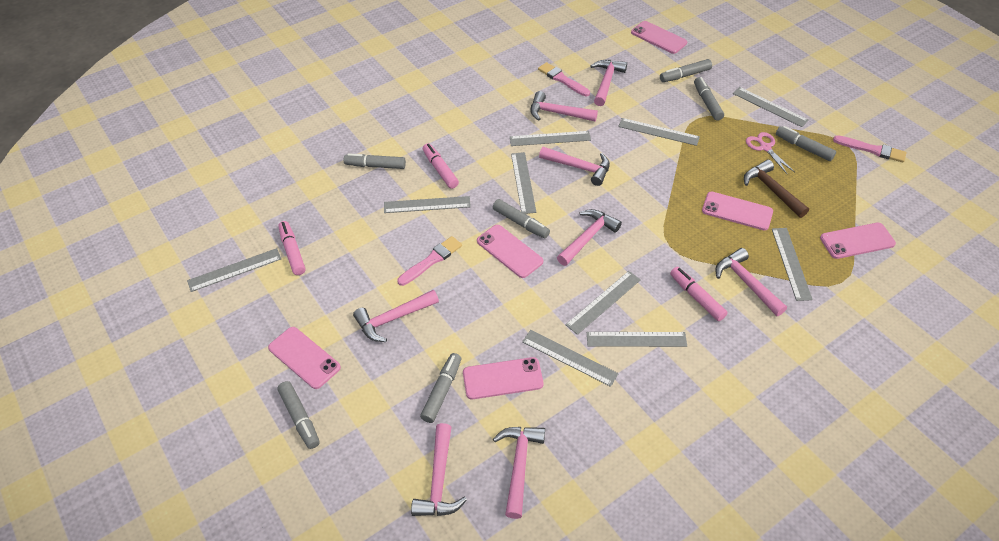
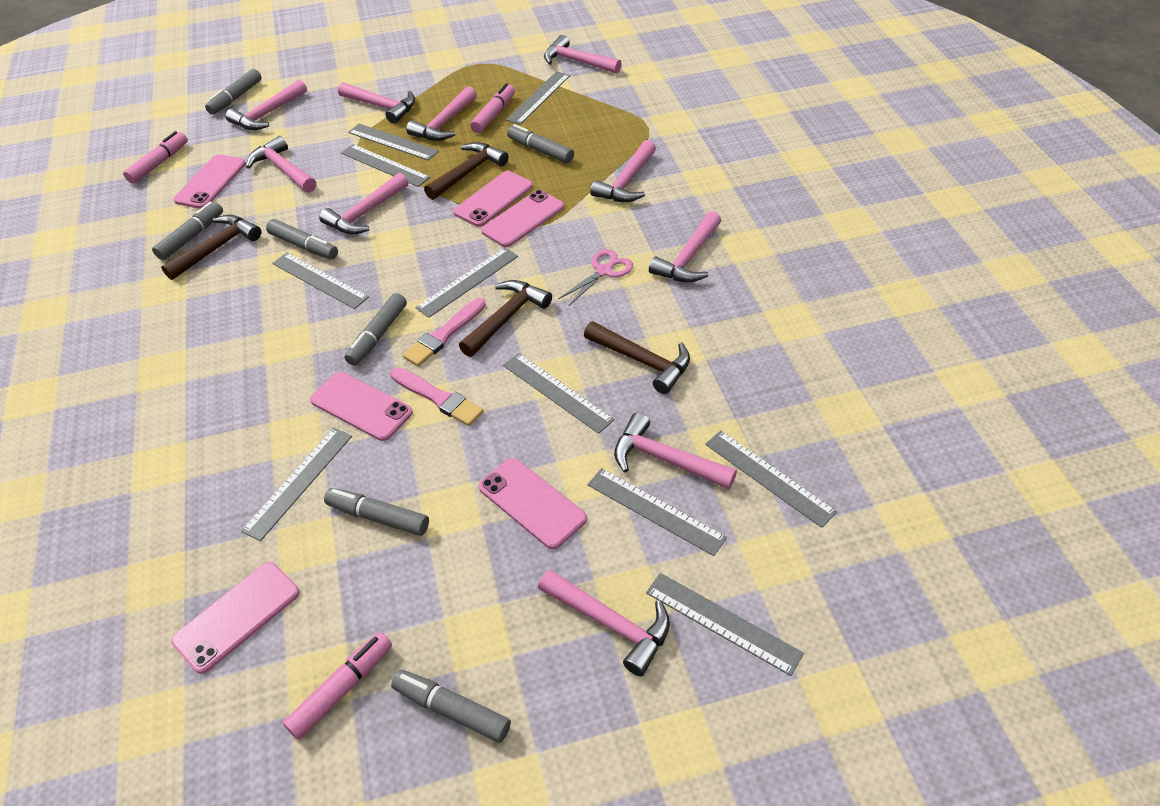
brown hammer: [744,160,809,218] = 1 -> [161,215,261,280] [424,142,509,200] [459,280,552,357] [584,321,690,394] = 4
pink brush: [397,236,462,286] [538,62,590,96] [833,135,907,163] = 3 -> [390,367,484,426] [403,298,486,367] = 2
pink hammer: [353,290,439,342] [411,423,467,516] [493,427,545,519] [530,91,598,121] [539,147,610,186] [557,209,622,266] [591,60,627,106] [715,248,787,316] = 8 -> [225,80,307,130] [246,136,316,193] [319,173,408,234] [338,82,415,124] [406,86,477,141] [538,569,670,677] [544,35,622,74] [590,140,656,202] [614,413,737,490] [649,211,721,282] = 10

